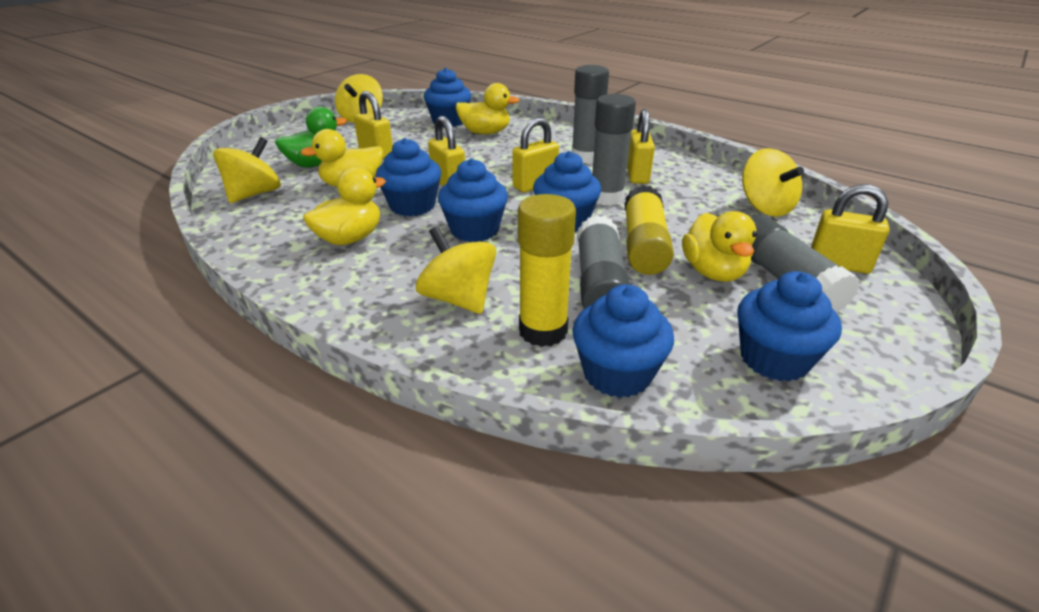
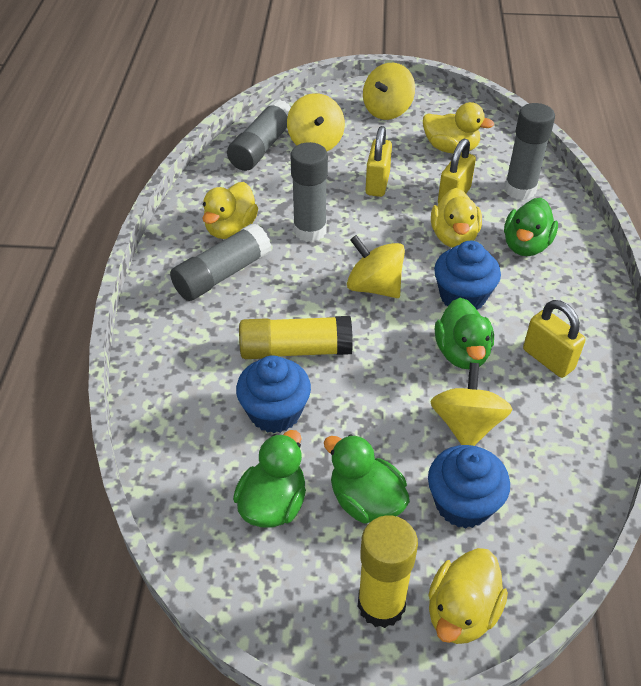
blue cupcake: [376,138,441,216] [424,68,471,127] [438,158,508,242] [533,151,601,232] [572,284,674,398] [737,271,842,382] = 6 -> [236,355,311,433] [428,445,510,529] [434,241,501,309] = 3
green duck: [275,107,347,167] = 1 -> [233,430,306,528] [324,434,410,524] [435,298,494,369] [504,198,558,256] = 4
yellow padlock: [354,91,393,159] [428,116,465,186] [512,117,559,193] [627,109,655,184] [811,184,890,274] = 5 -> [365,126,392,197] [438,139,476,204] [523,300,585,378] = 3

